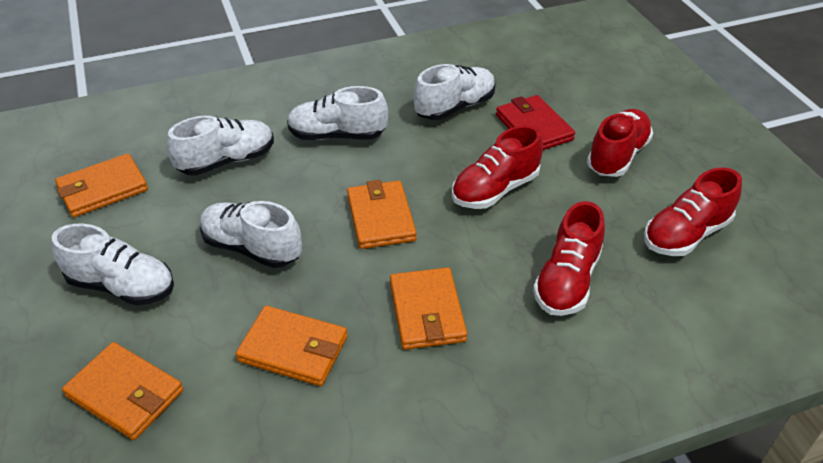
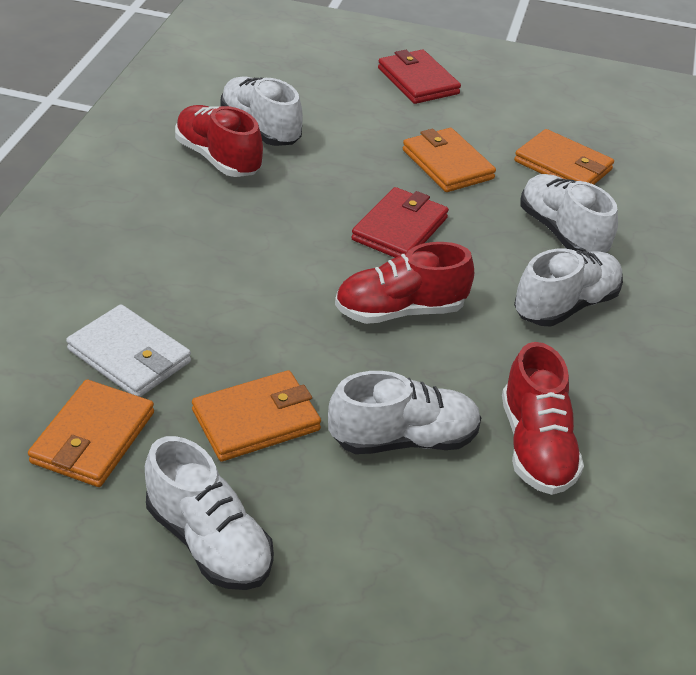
orange wallet: [55,153,148,217] [62,342,183,440] [236,306,347,386] [347,180,417,249] [390,267,467,350] = 5 -> [28,380,154,487] [192,370,321,462] [403,128,496,192] [514,129,614,185] = 4
red shoe: [452,125,543,209] [533,201,605,316] [587,109,653,177] [644,168,742,256] = 4 -> [175,105,263,177] [335,242,474,324] [502,342,584,495] = 3
red wallet: [496,95,575,150] = 1 -> [351,187,449,258] [378,50,461,104] = 2
white wallet: none = 0 -> [66,304,191,397] = 1

